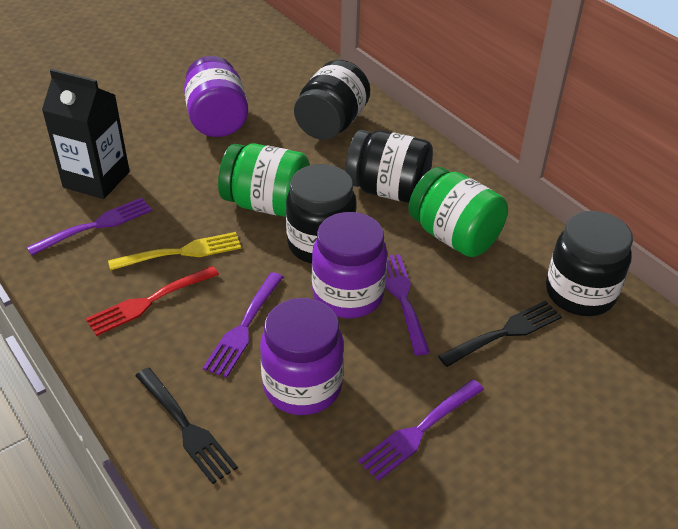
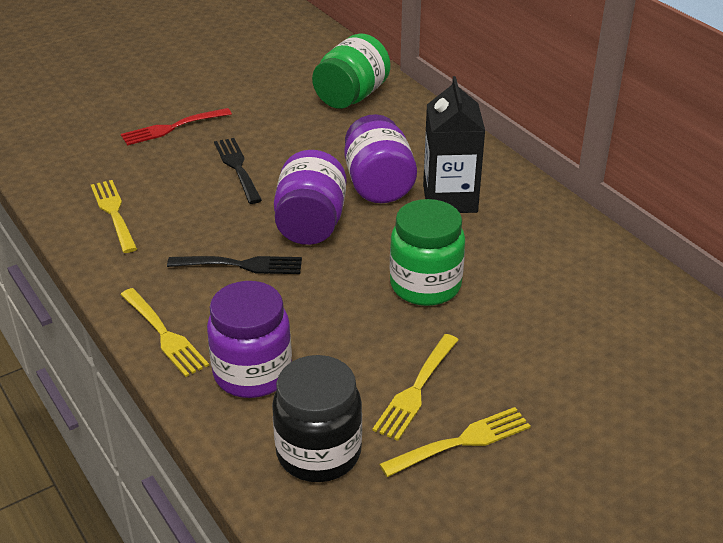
black jar: [286,164,357,264] [294,60,370,140] [345,130,433,203] [546,211,633,316] = 4 -> [272,355,362,482] = 1
purple fork: [26,197,152,256] [203,272,283,378] [358,379,484,481] [385,254,430,355] = 4 -> none = 0
yellow fork: [108,232,241,271] = 1 -> [91,180,137,253] [120,288,209,377] [372,334,458,441] [379,407,531,477] = 4

